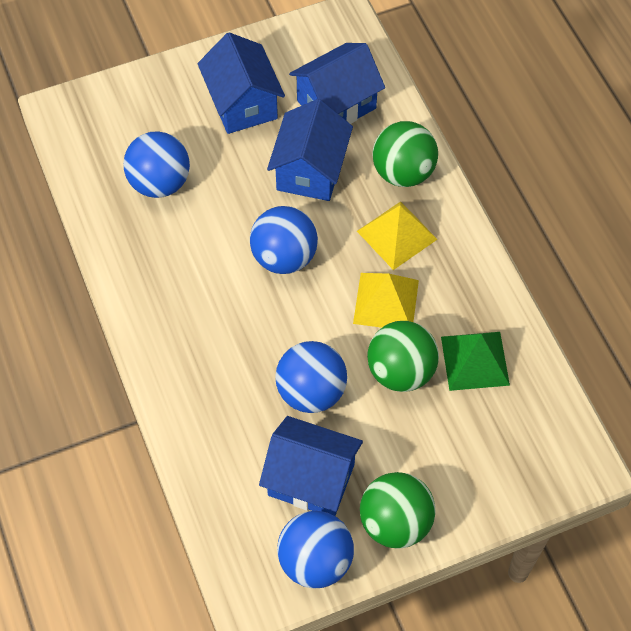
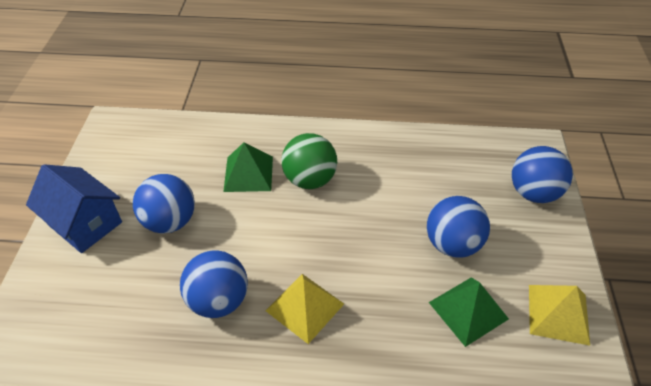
blue house: [198,32,285,134] [259,416,363,516] [267,99,353,201] [289,43,385,124] = 4 -> [26,164,122,253] = 1
green ball: [360,472,436,549] [367,321,439,392] [372,121,438,187] = 3 -> [282,133,337,189] = 1
green pyramid: [441,332,510,391] = 1 -> [223,142,273,192] [429,278,509,347] = 2

